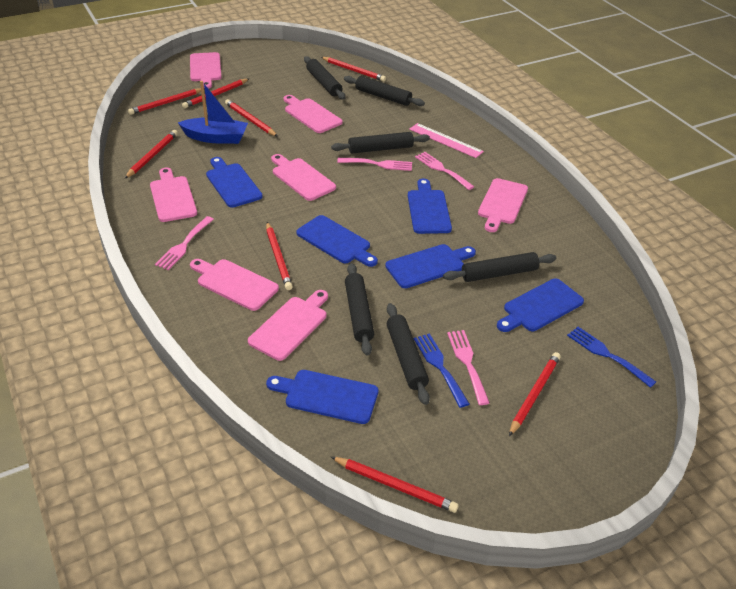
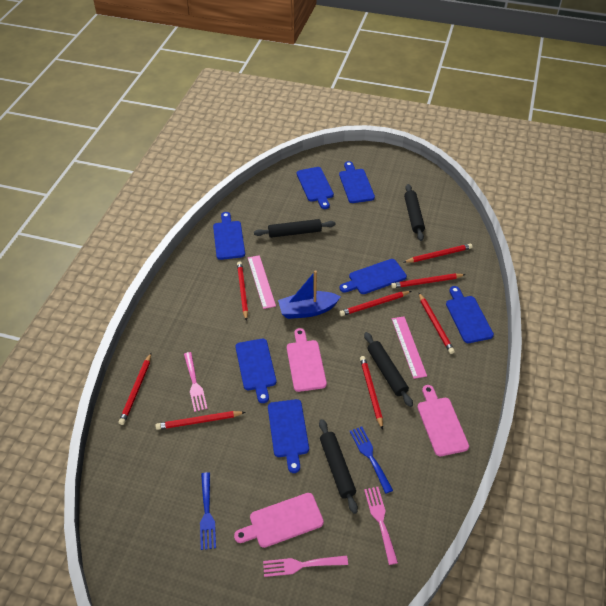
black rolling pin: [304,56,345,100] [331,132,430,153] [344,76,425,106] [345,263,374,356] [387,303,430,405] [443,252,556,282] = 6 -> [254,219,336,238] [319,419,358,514] [364,332,413,407] [404,184,425,241] = 4
blue cutting board: [206,157,263,208] [266,370,379,424] [296,215,378,267] [385,244,476,288] [408,178,452,234] [497,278,584,332] = 6 -> [213,212,245,260] [236,339,276,403] [268,399,309,473] [297,167,334,209] [339,161,375,203] [339,259,407,294] [446,286,494,343] = 7
pink cutting board: [150,168,197,222] [190,52,222,89] [190,259,279,311] [248,290,328,361] [271,154,336,201] [284,95,343,133] [478,178,528,232] = 7 -> [234,493,324,548] [287,328,327,392] [418,385,469,456] = 3
pink fork: [155,216,214,270] [337,158,412,171] [415,152,474,190] [447,330,490,405] = 4 -> [184,352,208,412] [263,556,348,577] [364,487,398,565] = 3
pink ruler: [409,123,484,158] = 1 -> [248,255,276,309] [392,316,427,379] = 2

